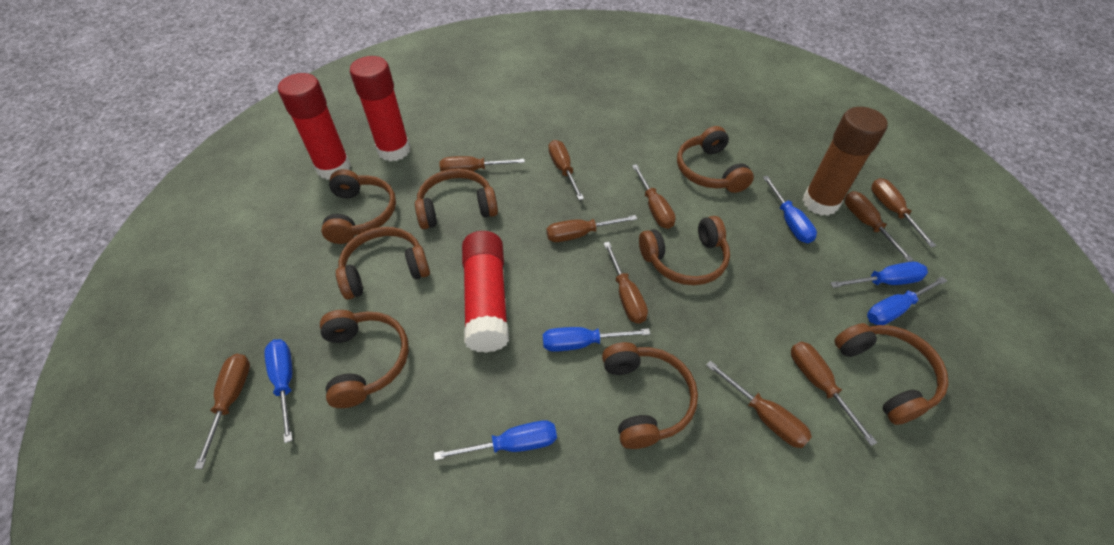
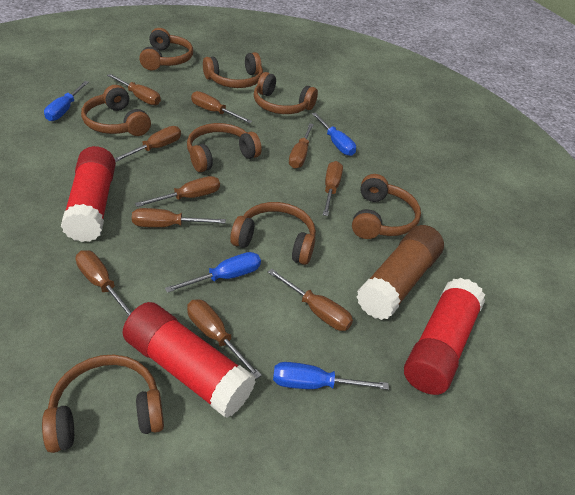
blue screwdriver: [264,339,293,443] [434,420,557,460] [543,327,650,352] [763,176,817,243] [830,262,928,288] [867,276,947,325] = 6 -> [44,81,89,121] [165,252,261,293] [273,362,389,390] [312,113,356,156] = 4

